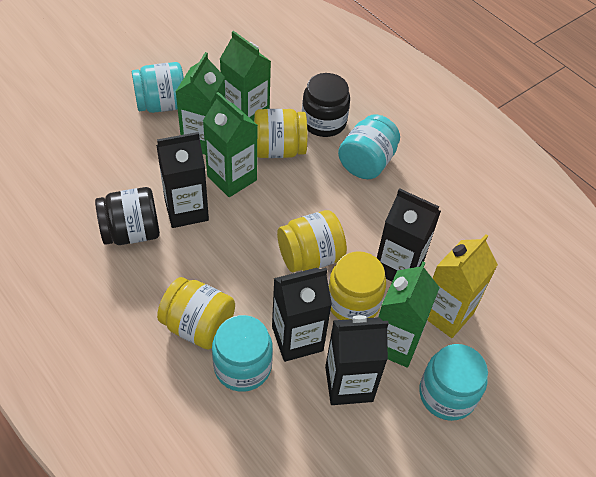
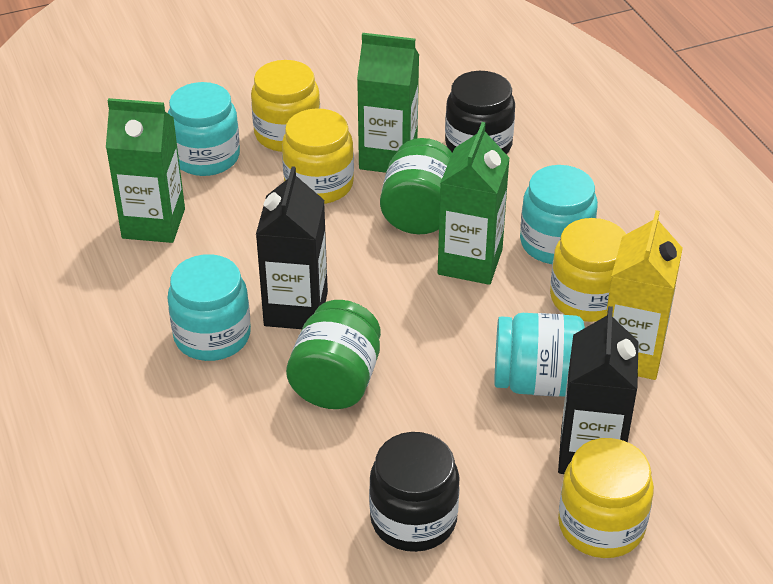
black carton: [156,132,209,228] [272,268,332,362] [325,315,389,405] [377,188,441,281] = 4 -> [256,166,328,329] [558,306,639,474] = 2
green carton: [175,52,225,155] [203,92,258,197] [220,31,271,121] [379,262,440,368] = 4 -> [106,98,185,243] [357,33,419,173] [438,122,510,285] = 3
green jar: none = 0 -> [286,300,381,409] [380,138,452,234] = 2

